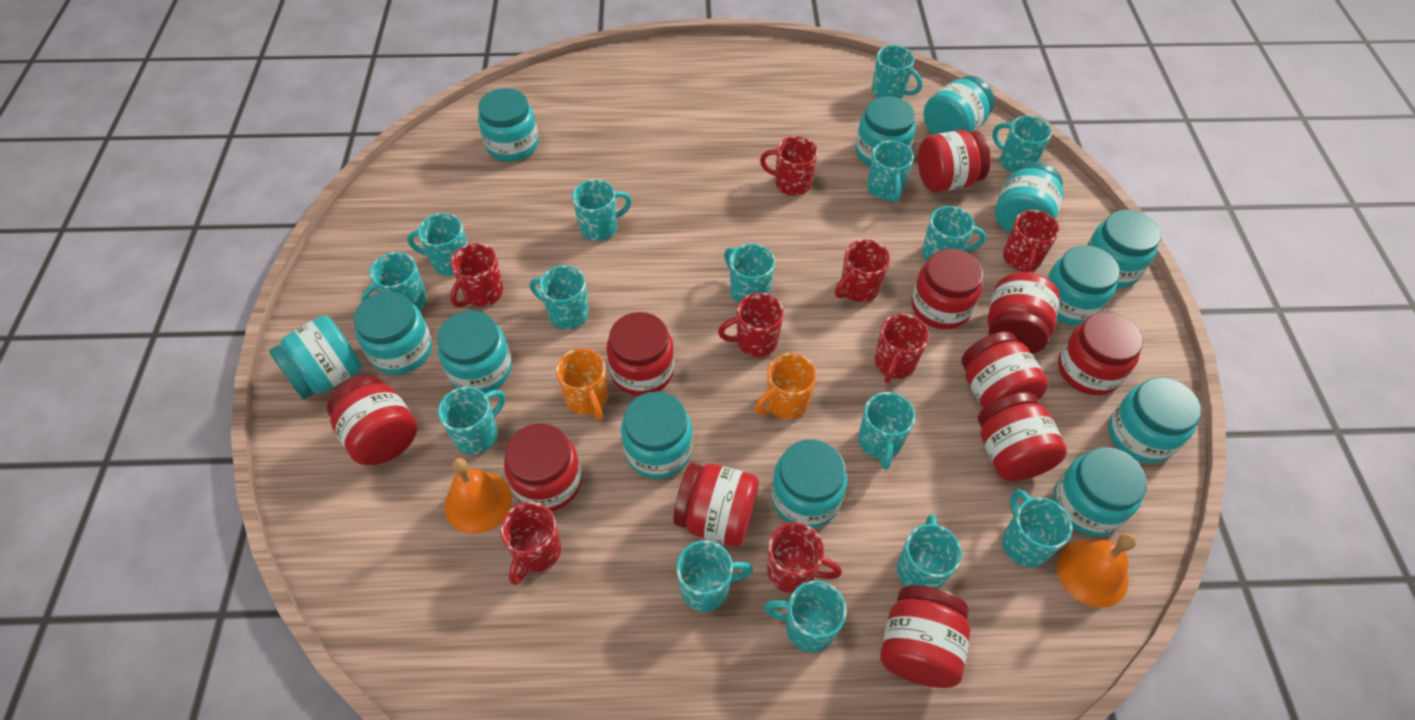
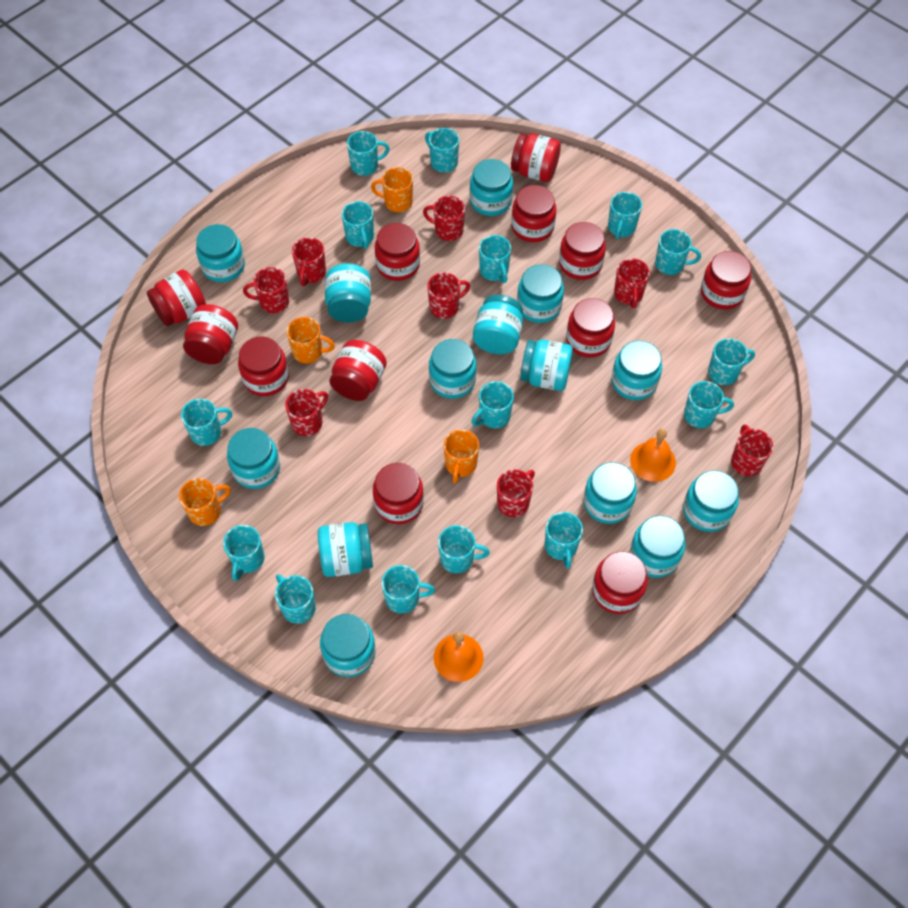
orange mug: [556,348,608,420] [755,353,817,419] = 2 -> [179,478,231,526] [286,317,335,363] [371,167,413,212] [444,429,479,483] = 4
red jar: [327,375,418,465] [504,424,582,511] [606,312,674,396] [673,463,759,547] [880,585,970,688] [911,249,983,329] [918,130,991,193] [961,332,1049,408] [978,392,1067,481] [988,272,1060,354] [1058,312,1143,395] = 11 -> [147,270,206,326] [183,304,238,364] [238,336,289,396] [329,340,387,401] [373,463,424,524] [375,223,420,281] [511,134,561,182] [511,185,556,242] [559,222,606,280] [566,298,615,357] [592,551,648,614] [701,251,751,309] = 12
turquoise jar: [269,315,362,400] [354,292,432,375] [437,311,512,394] [478,88,539,161] [621,392,692,479] [771,439,847,528] [855,96,916,166] [924,76,995,135] [995,162,1063,233] [1047,245,1120,326] [1053,447,1147,536] [1087,210,1161,288] [1108,377,1201,464] = 13 -> [196,224,245,282] [227,428,280,489] [318,522,373,577] [320,614,376,677] [325,263,371,322] [429,339,476,399] [470,159,513,216] [473,295,523,354] [517,264,564,323] [520,339,573,391] [583,462,637,524] [612,340,662,400] [630,516,685,578] [683,470,739,532] = 14

